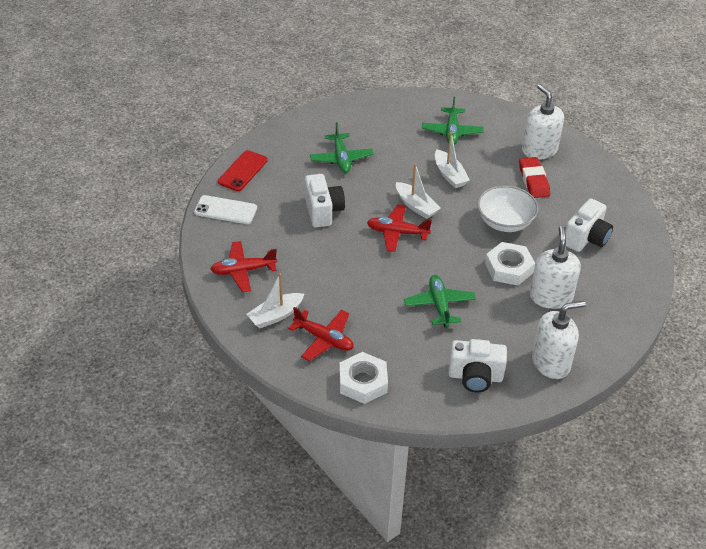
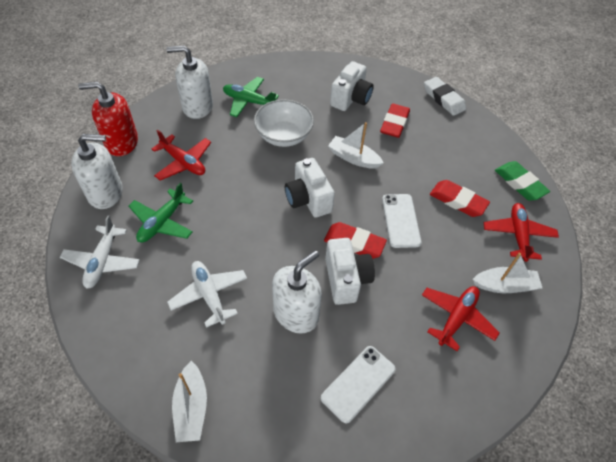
green eraser: none = 0 -> [495,161,550,201] = 1
green plane: [310,122,374,173] [404,275,476,327] [422,97,484,145] = 3 -> [129,182,193,242] [223,77,279,117] = 2
red eraser: [519,157,550,198] = 1 -> [324,222,387,259] [380,103,410,138] [430,180,490,217] = 3
red phone: [218,150,268,191] = 1 -> none = 0
red soap dispenser: none = 0 -> [78,82,138,156] = 1
white eraser: none = 0 -> [424,77,466,116] = 1
white nut: [339,352,388,404] [485,242,535,286] = 2 -> none = 0
white phone: [194,195,257,224] = 1 -> [321,346,396,423] [382,194,422,248] = 2
white plane: none = 0 -> [60,215,140,289] [167,261,247,328] = 2

